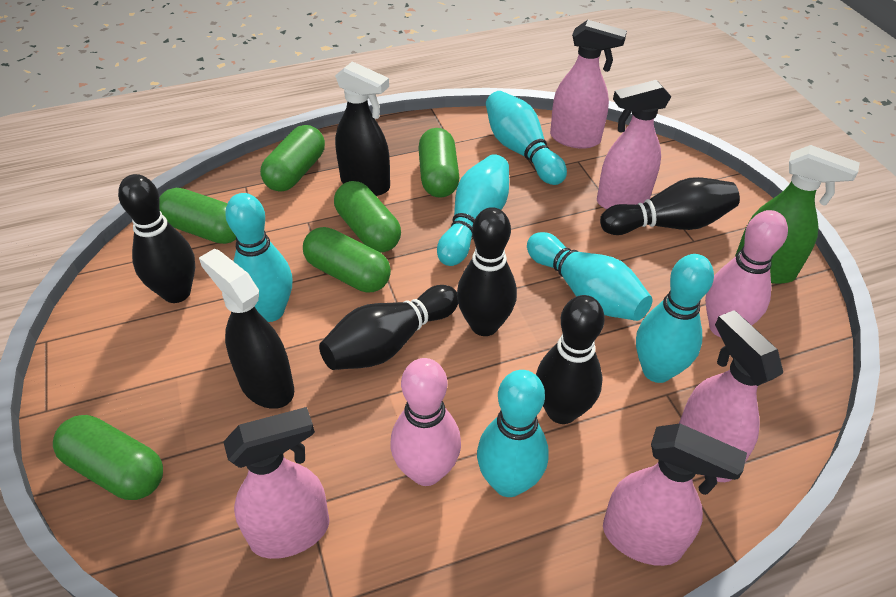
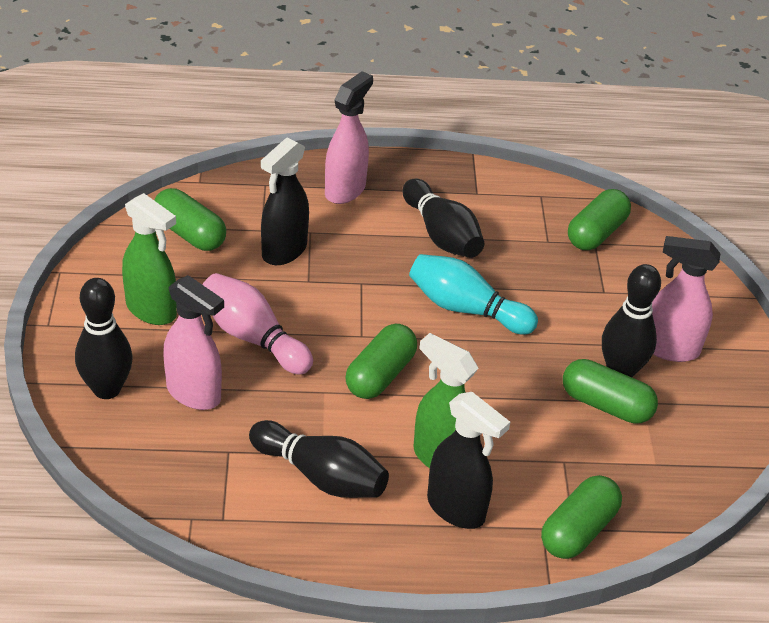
black bowling pin: [118,174,195,303] [319,285,458,370] [457,207,517,336] [536,295,605,424] [600,177,740,235] = 5 -> [75,278,133,399] [249,420,389,498] [403,179,484,258] [602,264,661,377] = 4
green capsule: [53,415,163,500] [159,188,236,244] [260,125,325,192] [303,227,391,292] [334,181,401,252] [418,128,459,198] = 6 -> [154,188,226,251] [345,324,417,399] [541,475,622,559] [563,359,658,424] [568,189,631,250] = 5
green spray bottle: [735,145,860,284] = 1 -> [122,193,177,325] [413,333,478,468] = 2
pink bowling pin: [391,358,461,486] [705,210,788,337] = 2 -> [203,273,313,375] = 1
pink spray bottle: [223,407,329,559] [550,20,627,149] [597,80,671,209] [603,423,747,566] [679,310,783,482] = 5 -> [163,275,224,410] [325,71,373,204] [652,236,720,362] = 3
turquoise bowling pin: [225,193,292,322] [437,154,509,266] [477,370,549,497] [486,91,567,185] [527,232,652,321] [636,254,714,383] = 6 -> [409,254,538,335] = 1

